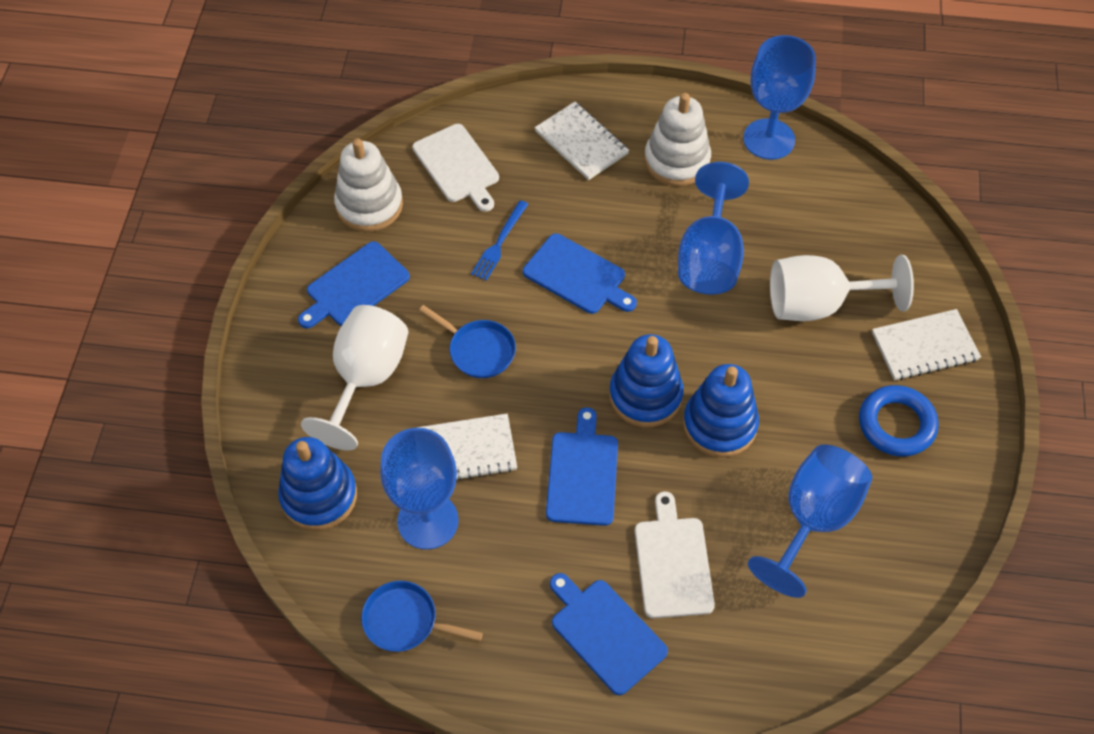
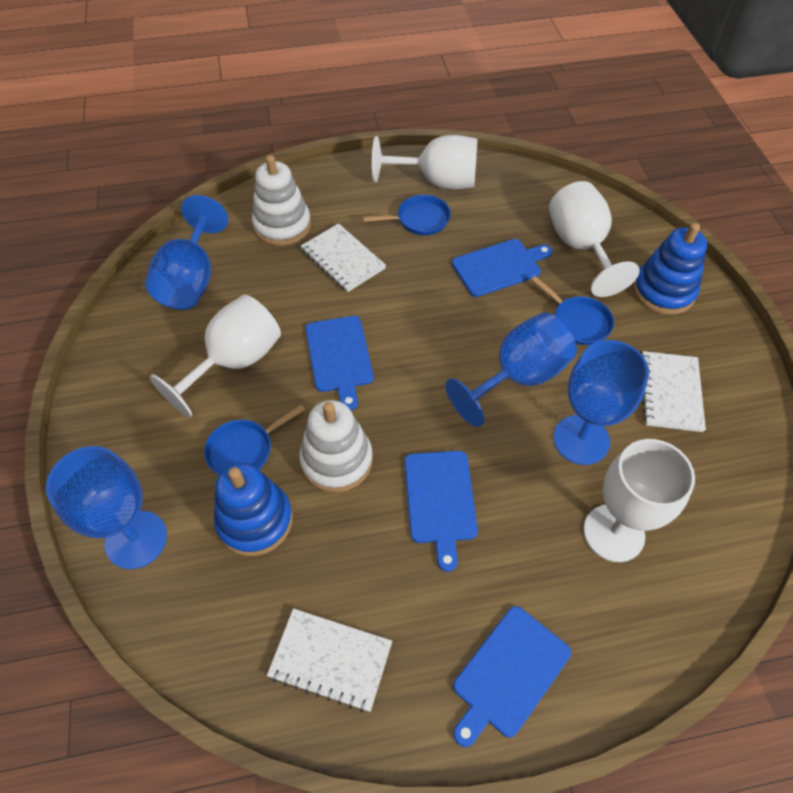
blue fork: [471,200,528,281] = 1 -> none = 0
blue pan: [361,581,483,652] [419,305,516,378] = 2 -> [204,405,305,475] [363,195,451,235] [531,276,614,345] = 3
blue ring: [859,385,938,457] = 1 -> none = 0
blue stacking toy: [278,437,357,531] [609,334,684,427] [683,364,759,457] = 3 -> [214,463,293,556] [633,223,707,315] = 2
white cutting board: [413,124,499,212] [635,491,715,618] = 2 -> none = 0
white goblet: [301,305,408,451] [770,255,914,321] = 2 -> [150,295,281,417] [372,135,478,189] [549,181,640,297] [584,439,695,562] = 4

